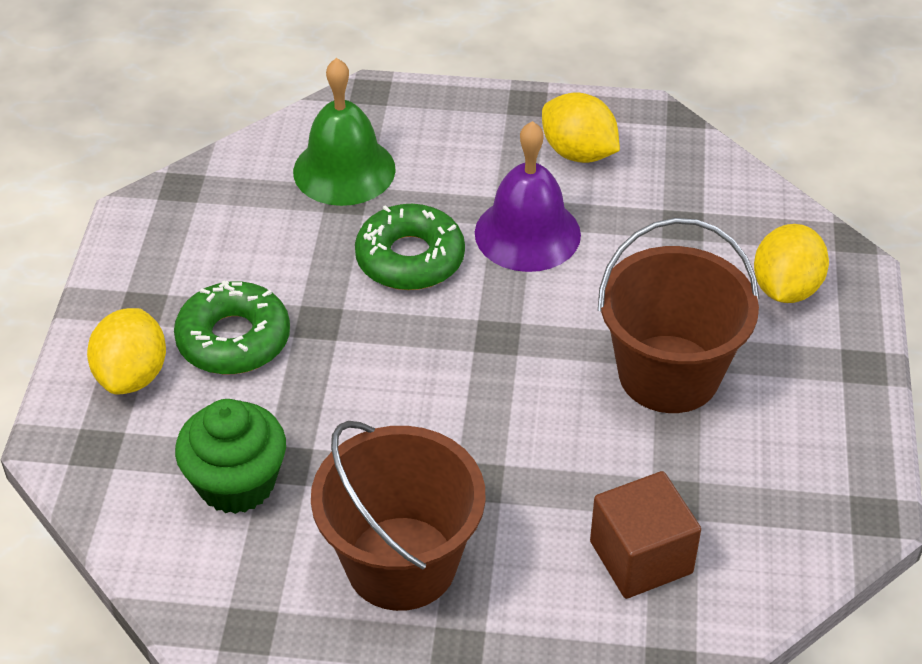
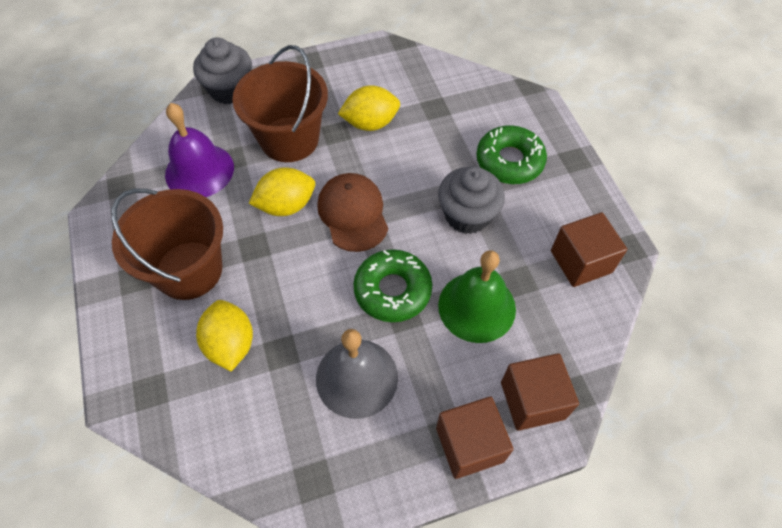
brown cap: none = 0 -> [317,173,388,252] = 1
brown cube: [590,471,701,599] = 1 -> [436,397,514,479] [501,353,579,431] [551,212,627,287] = 3
green cupcake: [175,399,286,514] = 1 -> none = 0
grey bell: none = 0 -> [316,329,398,419] = 1
grey cupcake: none = 0 -> [193,37,252,104] [438,166,505,234] = 2

